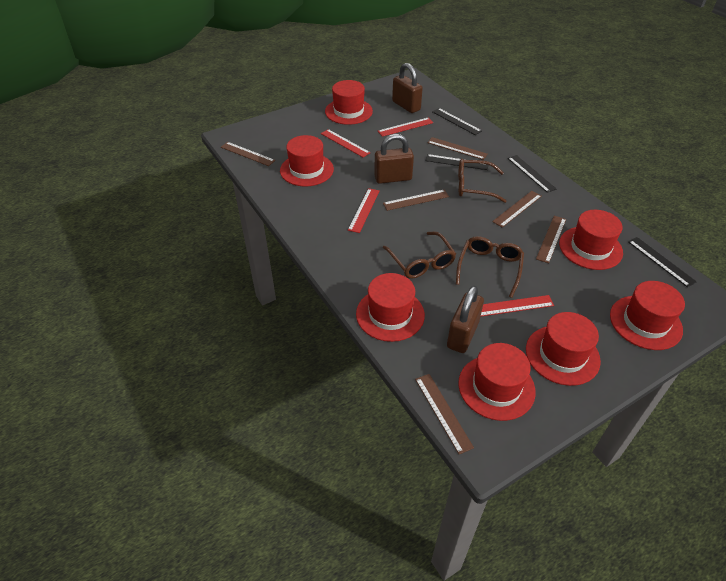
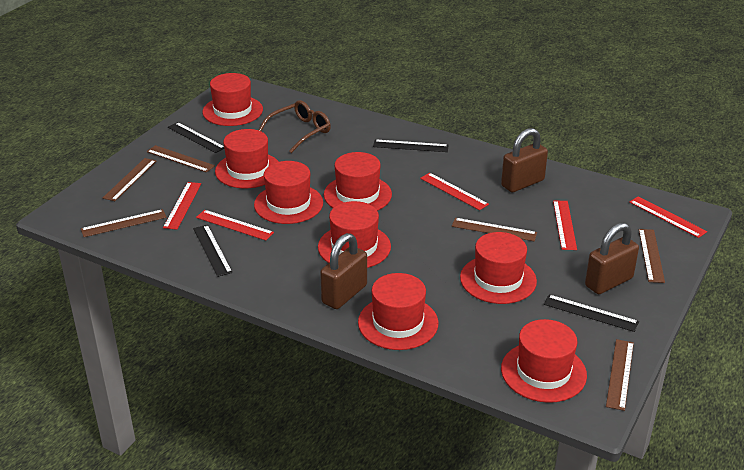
brown glasses: [383,232,456,278] [456,236,524,298] [458,159,506,203] = 3 -> [259,100,331,153] = 1
red hat: [280,135,334,186] [325,80,373,125] [356,273,425,342] [458,343,536,421] [526,312,601,386] [559,210,623,270] [610,281,685,350] = 7 -> [202,73,263,126] [215,129,279,188] [254,161,323,224] [318,201,391,268] [324,152,392,211] [358,273,438,350] [460,232,537,304] [501,319,587,403] = 8
red ruler: [321,129,371,157] [348,188,380,233] [378,117,434,137] [480,295,554,317] = 4 -> [163,182,201,230] [196,210,274,241] [420,173,489,210] [553,200,577,250] [630,196,707,238] = 5

